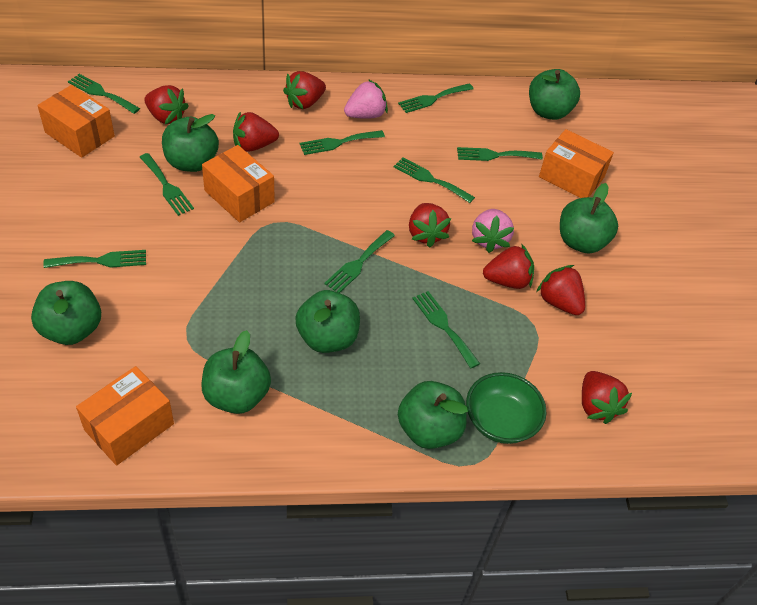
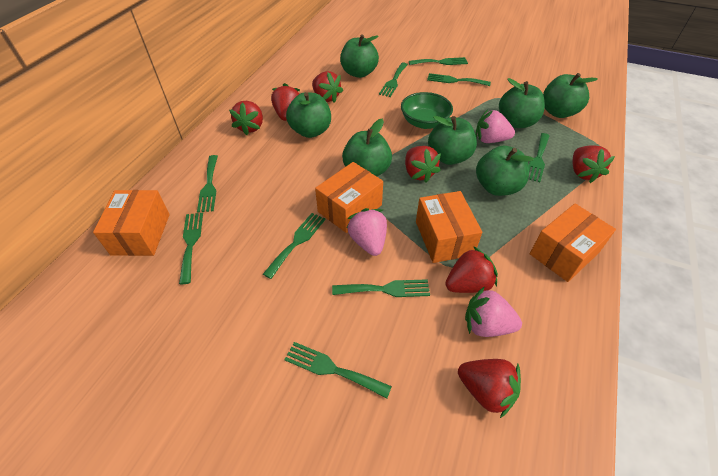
pink strawberry: [344,79,388,119] [472,209,514,253] = 2 -> [347,208,387,256] [465,286,522,337] [476,109,515,143] = 3

